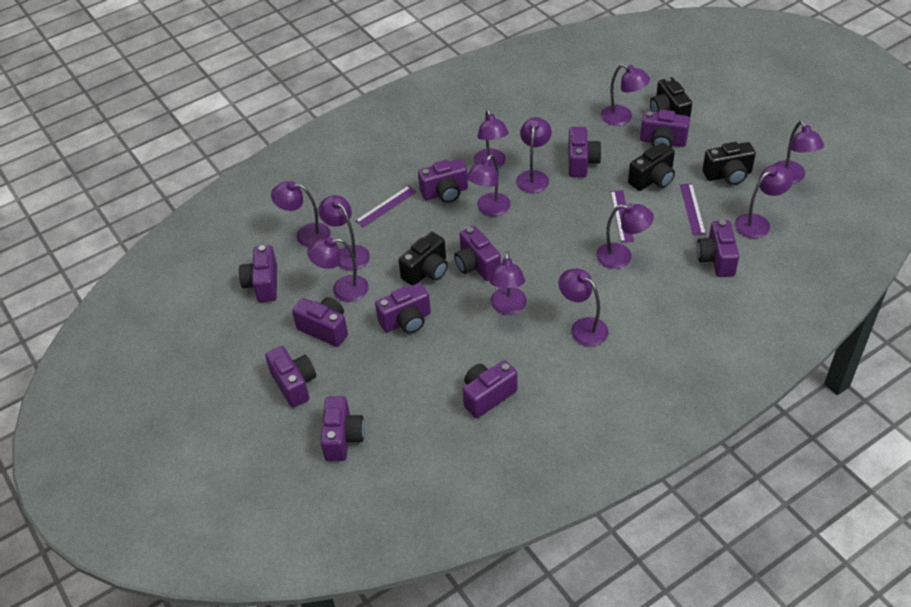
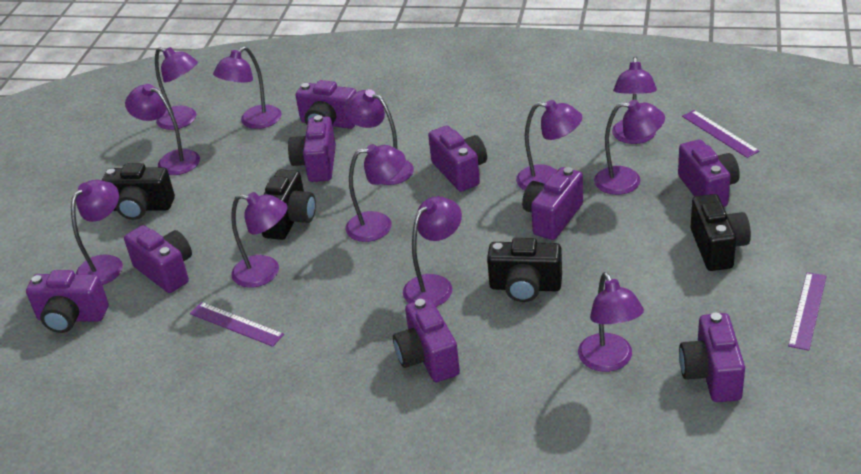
purple camera: [239,245,277,302] [265,346,316,408] [292,297,348,347] [320,396,365,461] [375,283,431,333] [418,159,468,203] [454,226,501,281] [463,360,518,418] [568,127,602,177] [640,110,690,147] [697,220,739,277] = 11 -> [26,270,109,333] [124,225,192,293] [288,115,336,182] [296,80,357,129] [393,298,460,382] [428,126,487,192] [522,167,583,240] [678,139,740,207] [679,313,745,402] = 9

